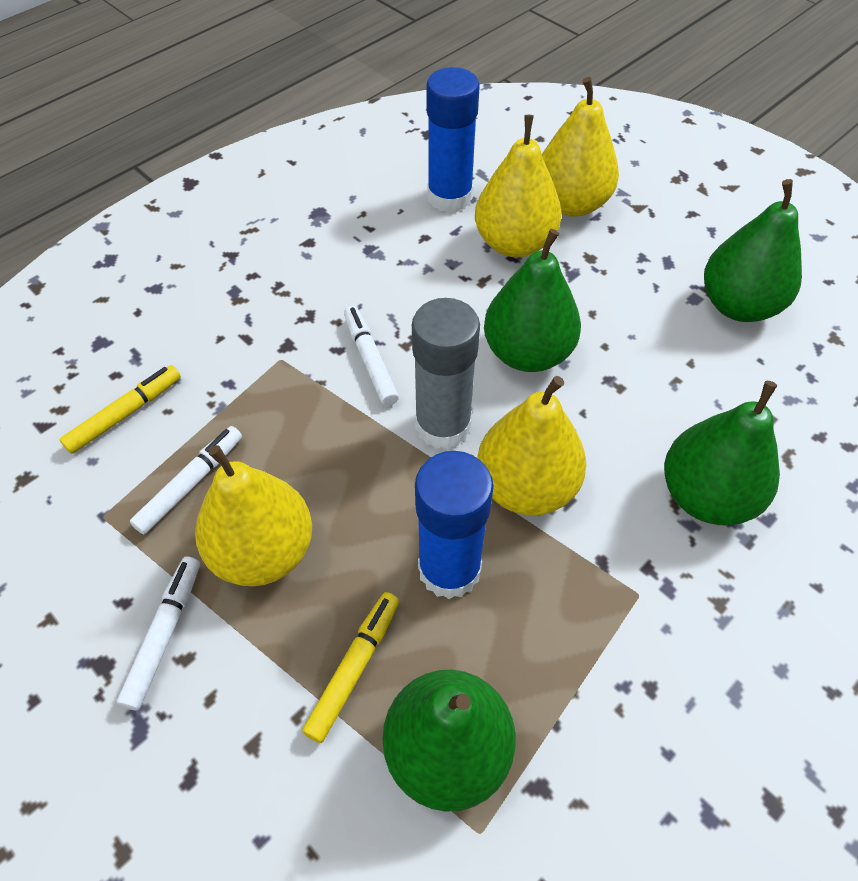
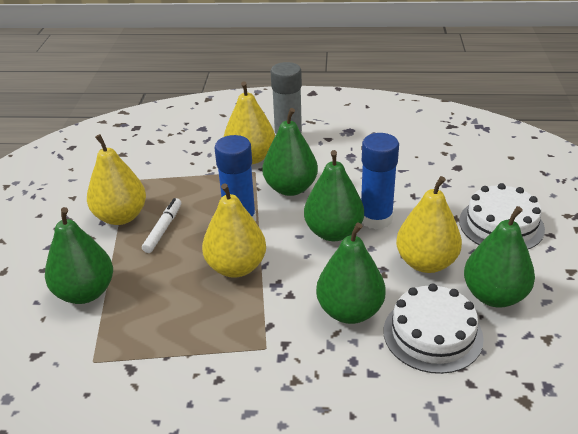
green pear: [383,670,516,812] [484,229,581,372] [664,381,780,526] [704,179,802,322] = 4 -> [45,207,113,304] [262,108,318,196] [304,150,364,241] [316,223,386,324] [464,206,535,308] = 5
white cake: none = 0 -> [384,283,484,374] [459,183,545,249] = 2
white marker: [117,556,200,710] [130,426,242,534] [344,306,399,406] = 3 -> [142,198,181,253] = 1
yellow marker: [59,365,181,454] [302,592,399,743] = 2 -> none = 0

